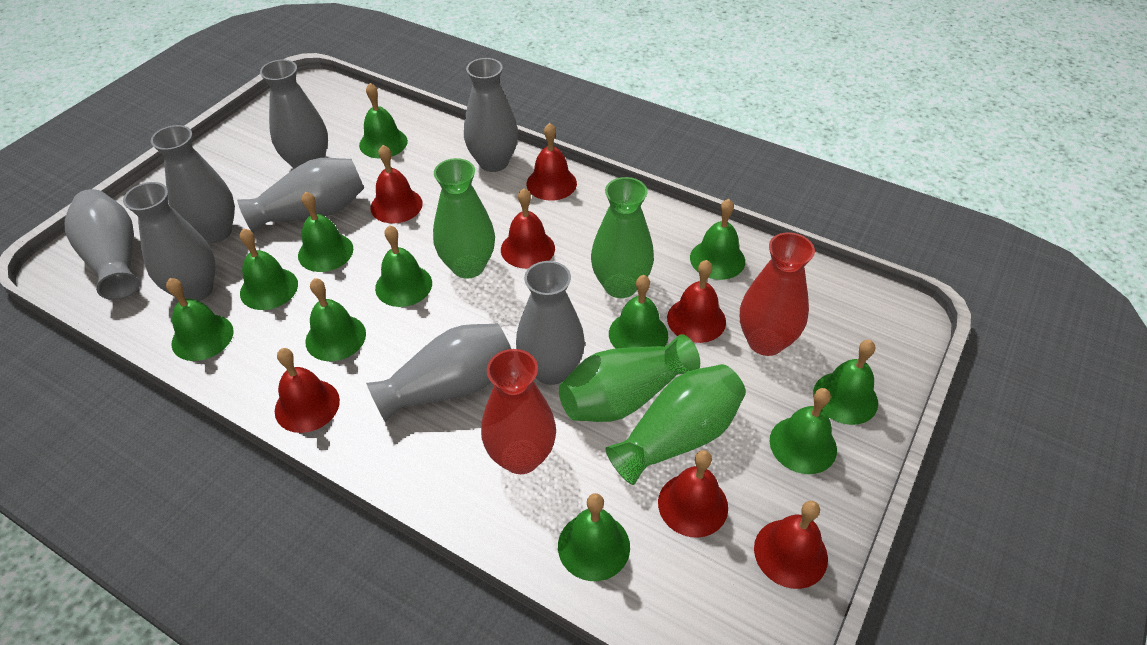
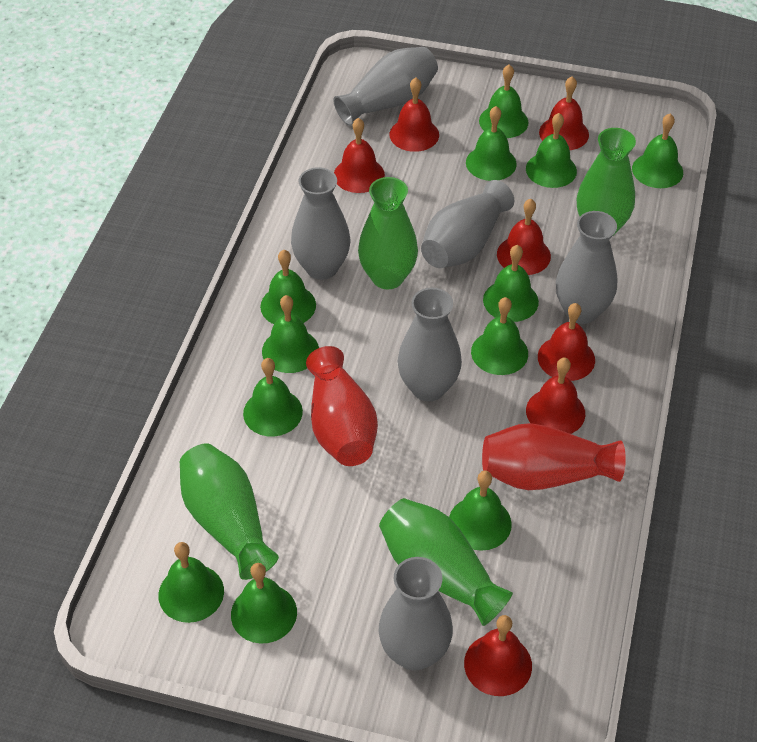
green bell: [166,278,233,361] [240,228,298,310] [298,192,353,272] [305,278,366,361] [359,83,408,158] [375,225,432,307] [558,493,630,581] [609,275,668,349] [690,199,745,280] [769,388,837,474] [813,340,878,425] = 11 -> [158,542,224,623] [231,563,297,644] [243,358,303,437] [260,250,316,324] [262,295,319,373] [449,471,512,551] [466,106,517,181] [471,297,528,375] [479,64,528,138] [483,245,539,322] [526,113,577,188] [632,113,683,188] = 12
grey vase: [65,189,140,300] [123,182,216,301] [151,125,235,243] [237,158,364,233] [260,59,328,169] [366,324,511,422] [464,58,518,172] [516,261,585,385] = 8 -> [291,167,350,280] [333,47,438,126] [378,557,453,671] [398,287,462,402] [421,180,514,268] [556,211,617,324] = 6

